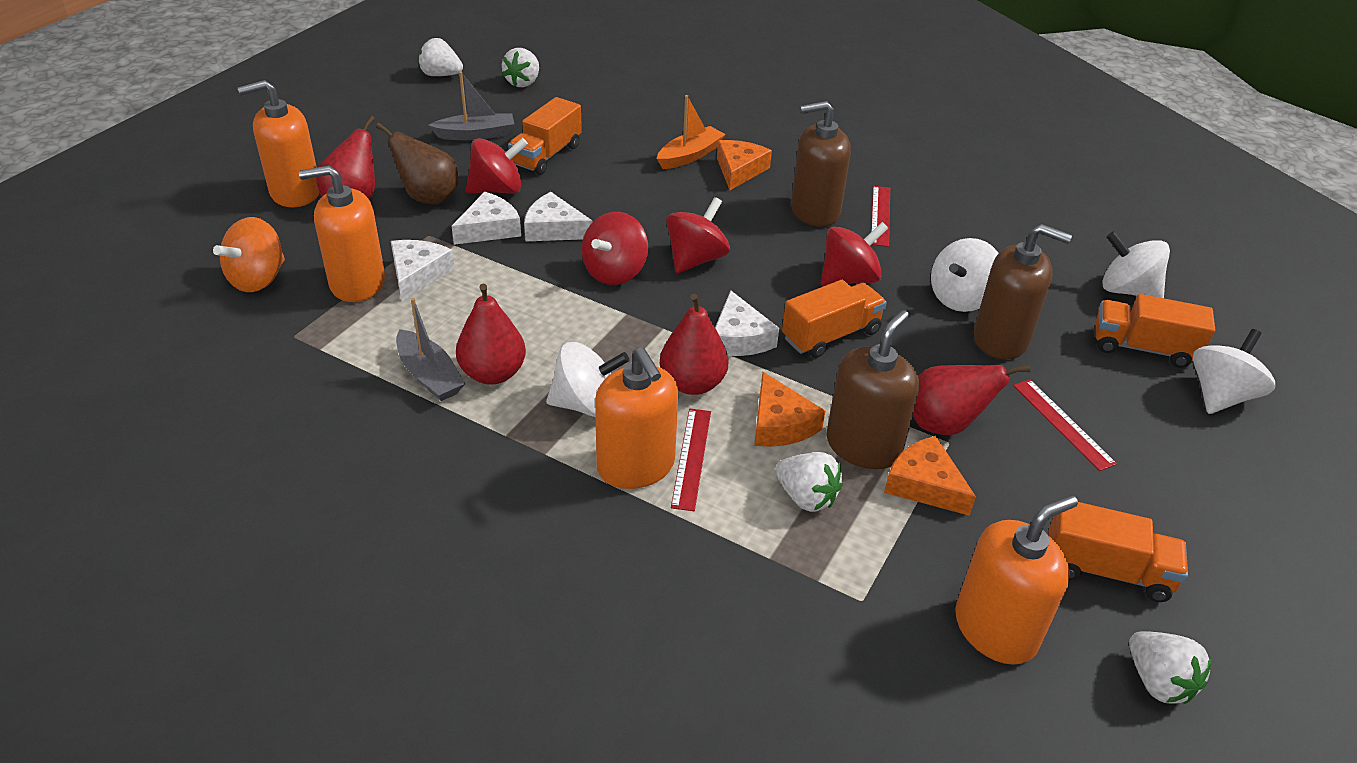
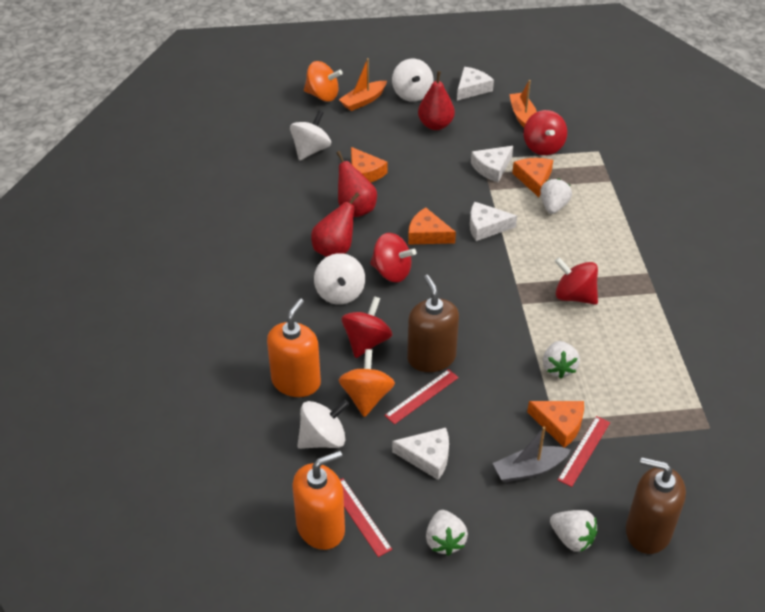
brown pear: [376,123,459,204] = 1 -> none = 0
brown soap dispenser: [791,101,851,227] [826,310,919,469] [974,224,1072,359] = 3 -> [407,275,459,372] [626,457,686,554] = 2
grey boat: [396,298,465,401] [428,72,514,140] = 2 -> [493,426,571,482] = 1
orange boat: [657,95,726,169] = 1 -> [339,58,387,111] [509,80,537,127] = 2
orange cheese: [717,140,772,190] [754,372,825,447] [884,436,976,516] = 3 -> [351,147,387,182] [408,207,456,245] [512,158,553,197] [527,401,584,448] = 4
orange soap dispenser: [238,80,319,207] [299,165,385,302] [595,347,678,489] [955,495,1078,665] = 4 -> [267,299,321,397] [293,451,345,550] = 2
orange spinning top: [213,217,285,292] = 1 -> [304,61,343,101] [339,349,395,417] = 2
orange truck: [508,97,582,175] [782,280,887,358] [1048,502,1188,602] [1096,294,1215,368] = 4 -> none = 0
red pear: [316,116,375,199] [456,284,526,385] [660,294,729,395] [913,365,1030,435] = 4 -> [311,192,359,257] [336,151,377,217] [418,71,455,130] = 3

